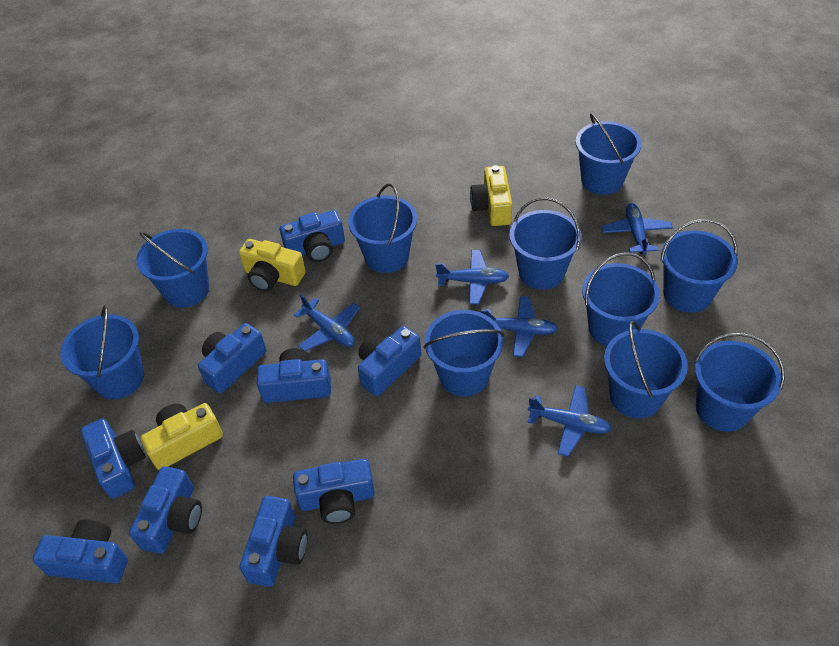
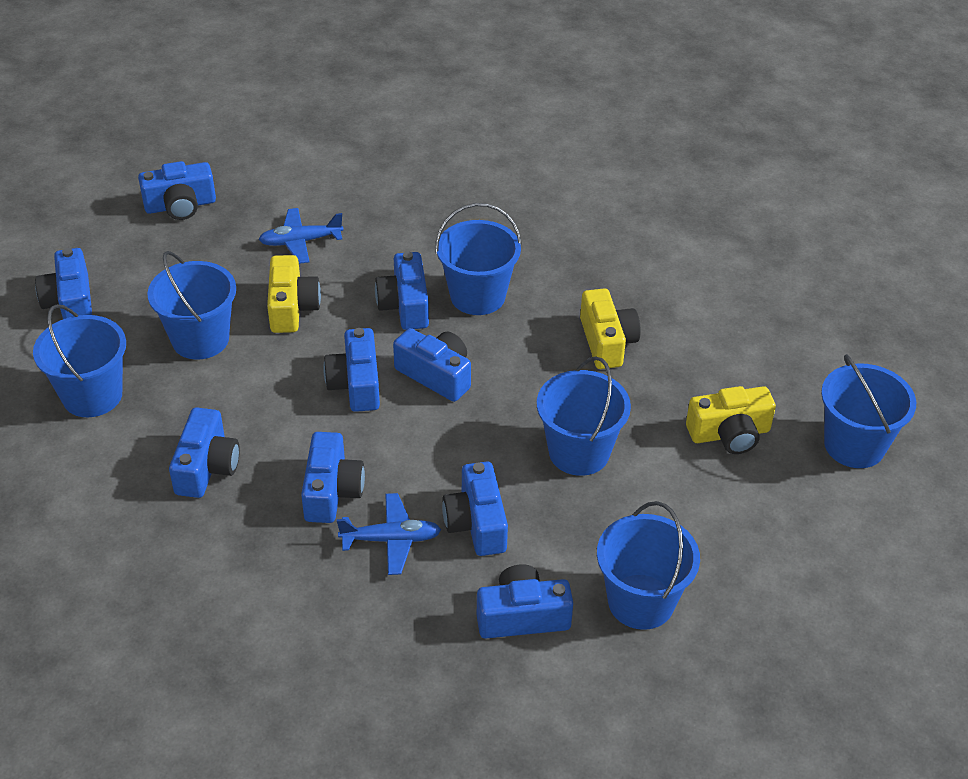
blue bucket: [60,305,144,399] [136,229,209,308] [348,184,417,273] [424,310,504,397] [509,197,581,290] [575,113,642,195] [582,252,660,346] [604,321,688,419] [660,219,738,313] [695,333,785,432] = 10 -> [33,304,126,417] [147,251,236,359] [435,203,522,315] [537,356,631,476] [597,501,700,630] [821,354,916,468] = 6
blue plane: [294,294,360,351] [435,250,509,305] [481,296,558,357] [527,385,612,457] [601,203,673,255] = 5 -> [259,208,344,264] [337,493,441,575] = 2

